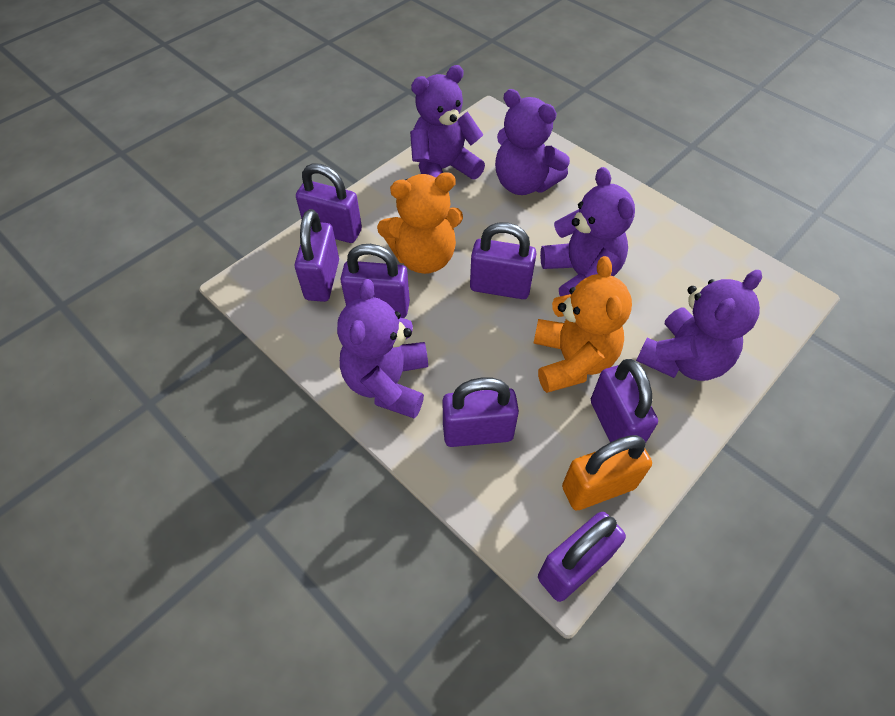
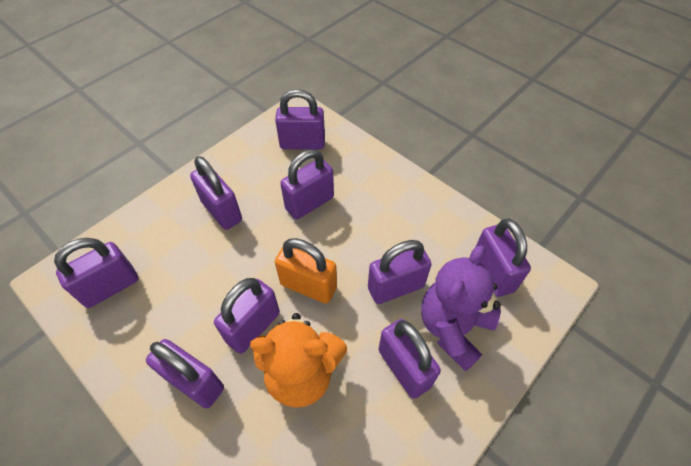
orange teddy bear: [377,172,463,274] [533,256,632,393] = 2 -> [250,313,347,408] = 1
purple padlock: [295,209,339,302] [296,163,362,243] [340,244,410,318] [443,377,519,447] [470,222,537,299] [538,512,626,602] [591,359,658,444] = 7 -> [54,238,138,308] [146,339,224,408] [190,156,242,230] [214,278,280,354] [275,89,325,149] [280,149,334,219] [368,240,432,304] [379,319,441,399] [476,219,531,297] = 9
purple teddy bear: [337,279,428,419] [410,65,485,180] [495,89,570,195] [540,167,635,296] [636,270,762,381] = 5 -> [421,245,501,372] = 1

